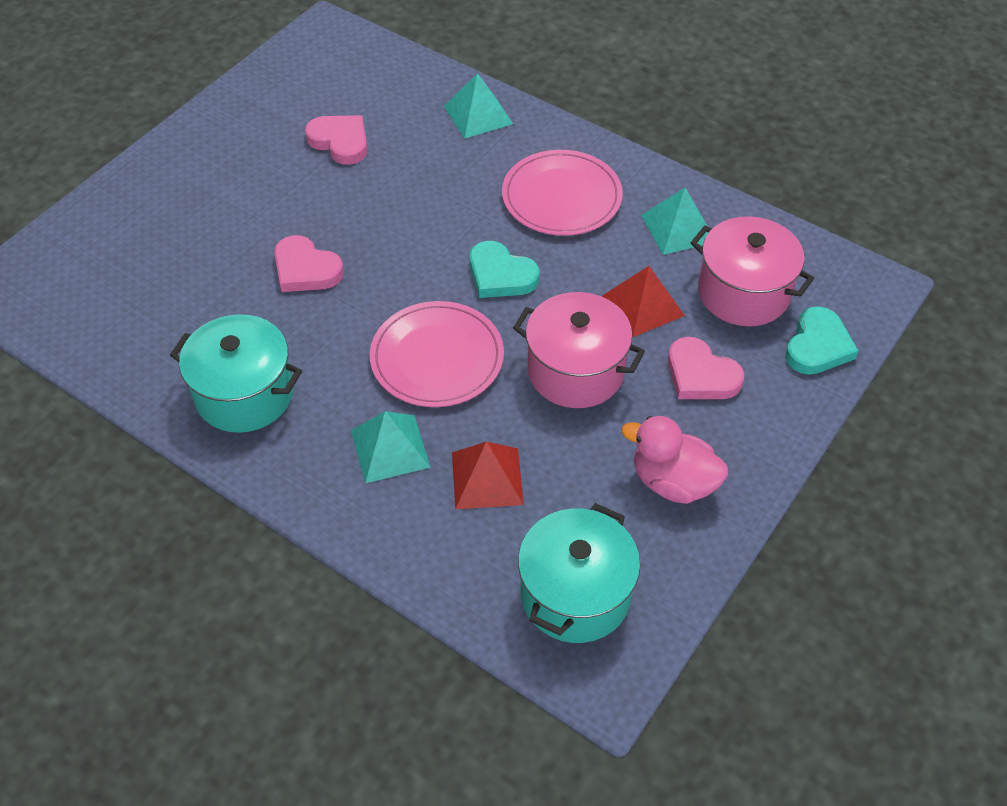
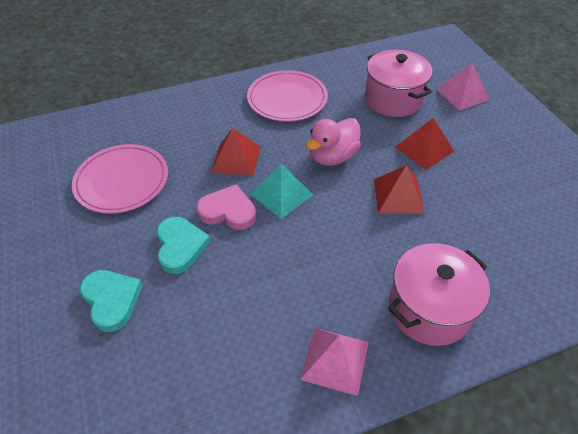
pink heart: [274,235,344,292] [305,115,368,165] [668,337,744,399] = 3 -> [196,184,256,230] = 1
pink pyramid: none = 0 -> [300,328,369,396] [436,63,490,111] = 2
red pyramid: [452,441,524,509] [602,266,685,337] = 2 -> [211,128,261,176] [374,165,425,214] [395,118,454,170] = 3
turquoise pot: [170,314,302,433] [518,503,640,643] = 2 -> none = 0
turquoise pyramid: [351,411,431,483] [444,73,513,139] [641,188,708,255] = 3 -> [251,164,313,219] = 1

